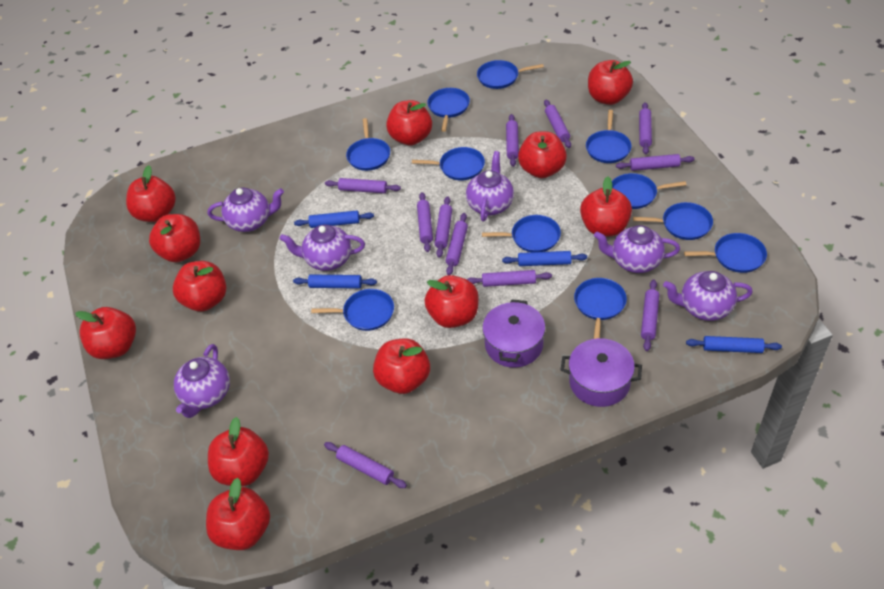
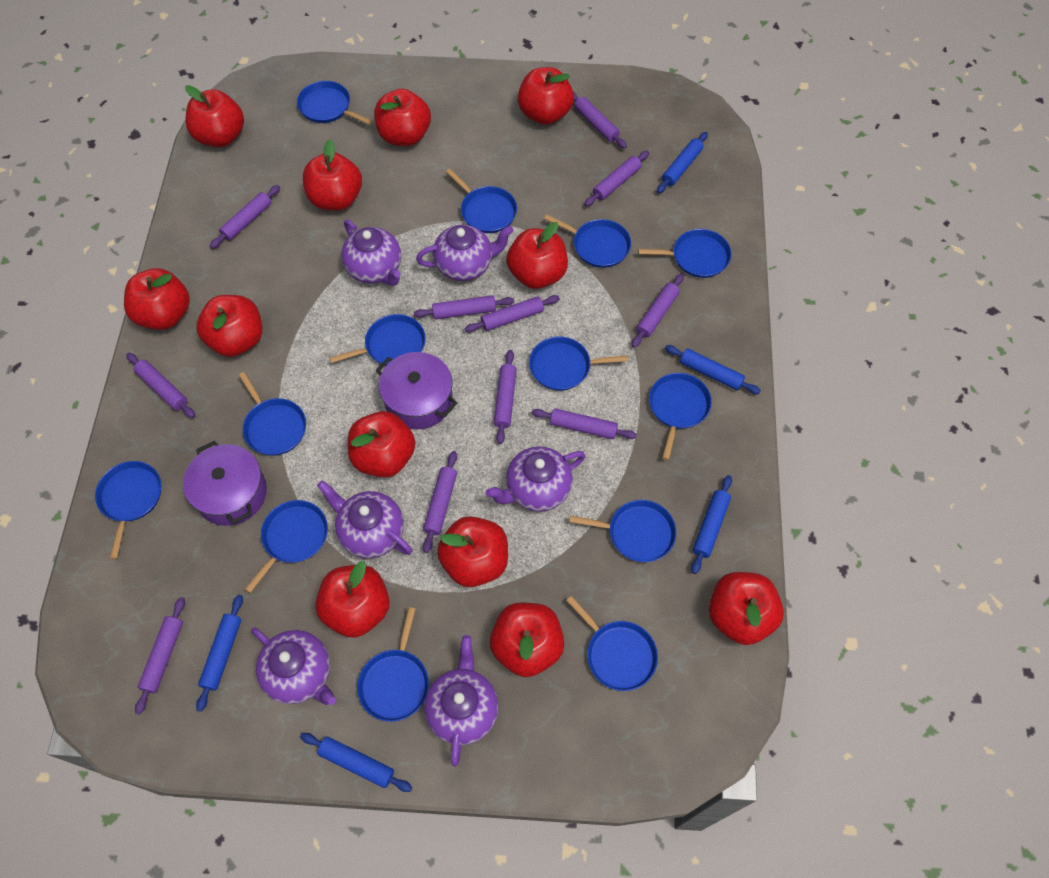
blue pan: [311,289,394,331] [346,118,390,171] [412,147,485,181] [427,88,470,132] [477,60,544,89] [482,215,561,252] [574,278,627,339] [586,110,632,163] [612,173,686,209] [633,202,713,240] [684,233,767,273] = 11 -> [95,461,161,559] [238,372,306,455] [245,500,328,593] [297,81,372,125] [330,314,426,366] [357,607,429,722] [446,169,517,233] [529,336,628,391] [544,215,631,268] [566,596,658,691] [569,500,676,562] [638,229,732,278] [649,373,712,460] = 13
blue rolling pin: [293,274,377,289] [294,211,374,228] [502,251,587,266] [686,336,782,353] = 4 -> [196,595,243,712] [300,733,412,792] [657,132,708,193] [665,345,761,394] [691,475,732,574] = 5

